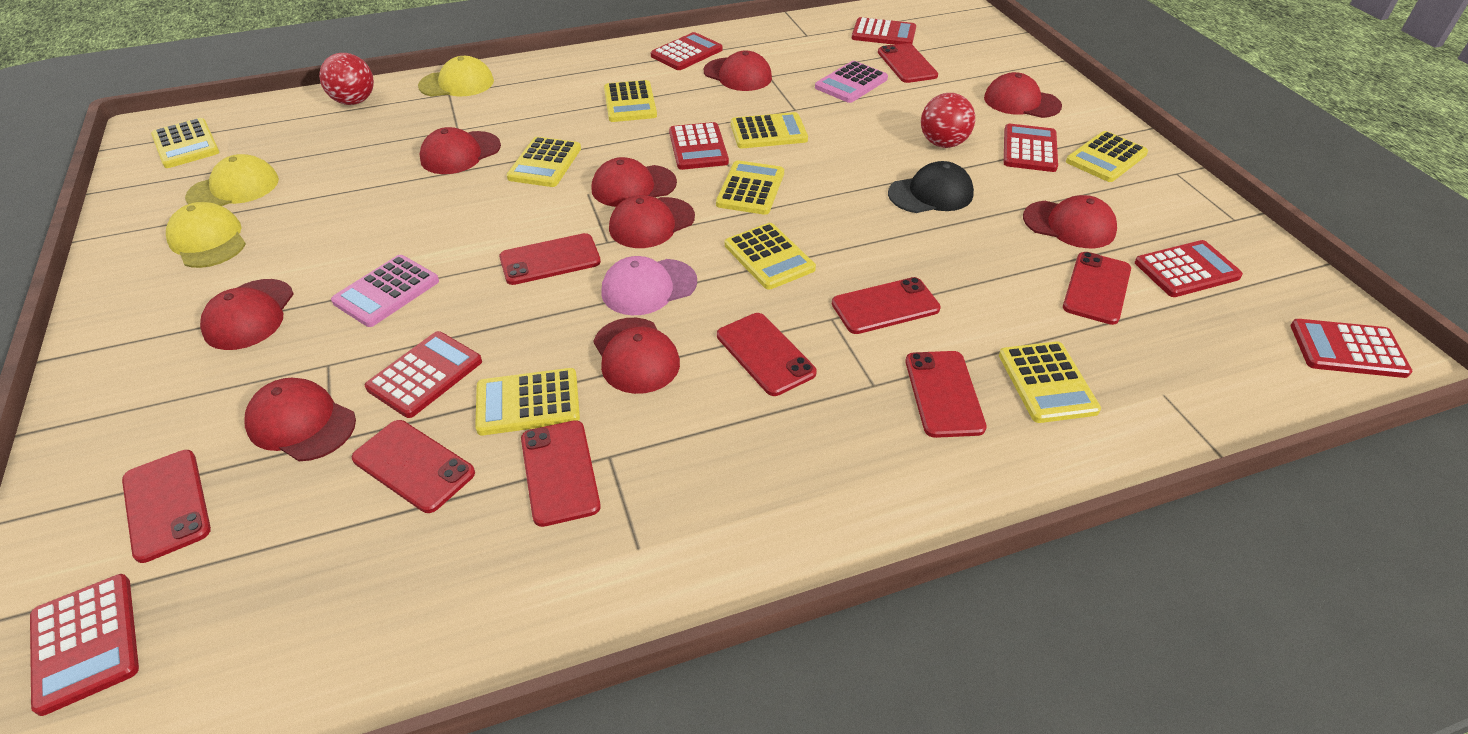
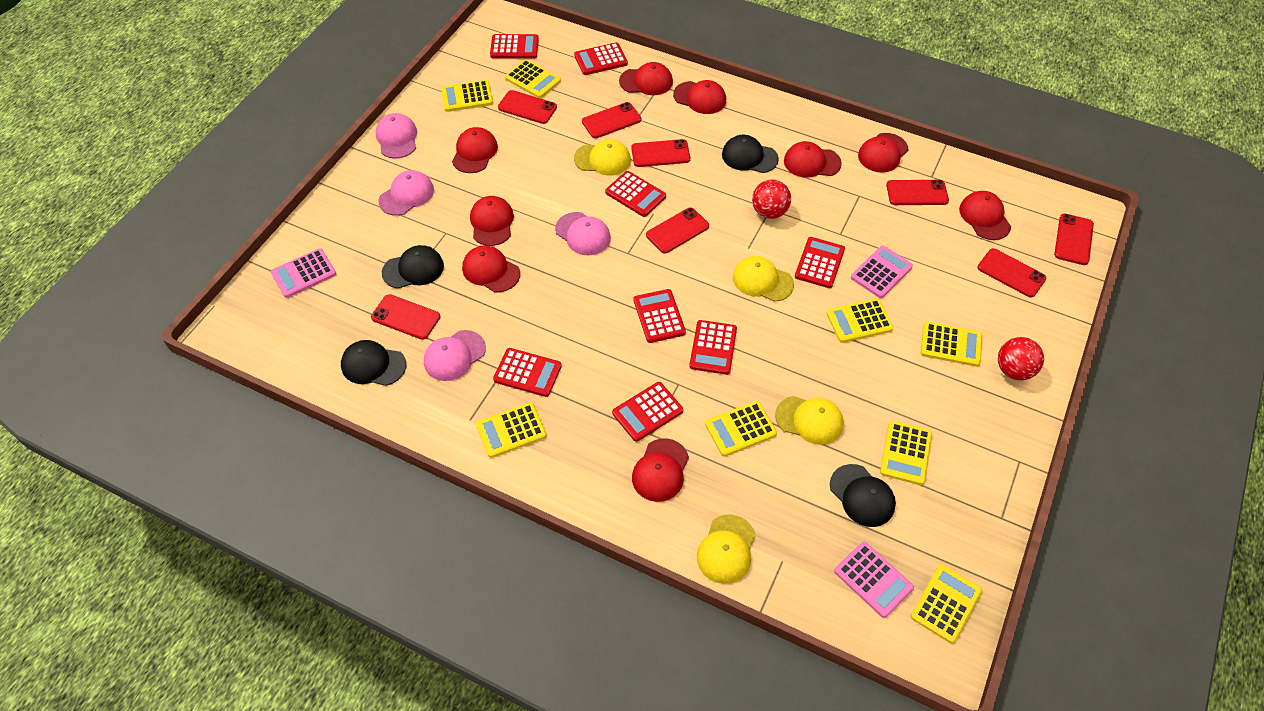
black cap: [888,161,974,213] = 1 -> [341,340,406,386] [382,245,444,289] [722,135,779,173] [830,464,896,527] = 4
pink calculator: [331,255,439,327] [815,61,888,103] = 2 -> [271,248,336,298] [834,542,914,618] [851,246,913,298] = 3
pink cap: [601,256,697,315] = 1 -> [376,113,417,159] [379,170,434,216] [424,330,486,381] [555,212,611,255] = 4
red phone: [122,450,211,563] [352,420,475,513] [499,233,601,285] [521,420,601,527] [717,313,817,396] [832,277,941,334] [878,43,938,83] [906,351,987,438] [1063,252,1131,325] = 9 -> [371,294,440,340] [498,90,557,124] [582,102,641,138] [631,139,690,167] [646,208,709,253] [886,180,949,205] [978,248,1046,298] [1054,214,1094,265] = 8
yellow calculator: [151,118,219,168] [475,368,580,435] [507,137,581,187] [604,80,657,122] [716,160,784,215] [725,223,816,290] [731,112,808,148] [999,341,1101,423] [1066,131,1148,182] = 9 -> [441,80,493,112] [476,402,547,458] [505,59,561,98] [705,401,777,457] [826,298,893,343] [880,421,932,485] [911,565,982,644] [920,322,982,367] = 8
yellow cap: [166,202,246,268] [185,154,279,206] [418,56,494,97] = 3 -> [574,139,631,176] [697,514,756,584] [733,256,794,302] [775,396,844,445] = 4

